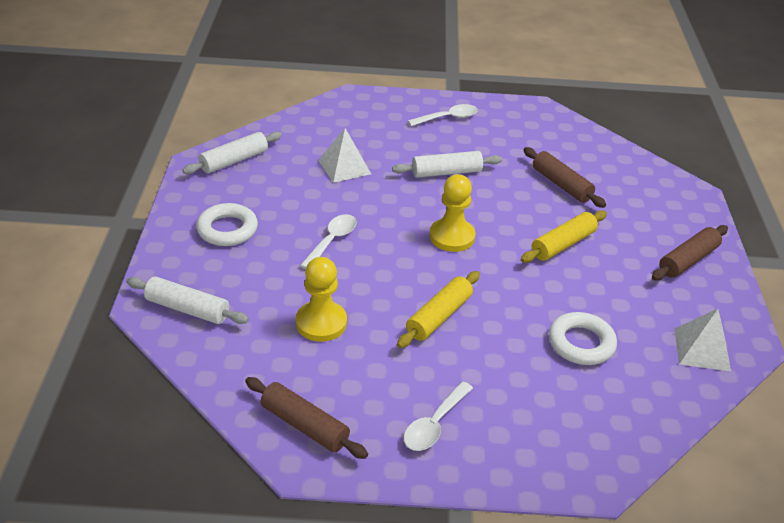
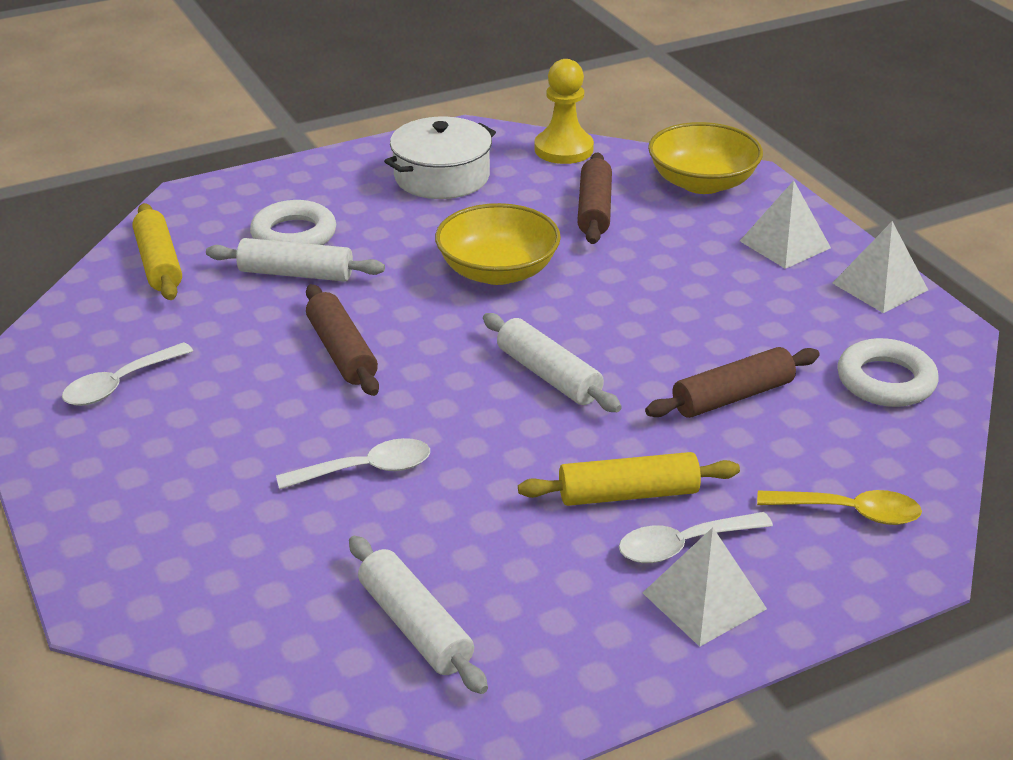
white pot: none = 0 -> [384,117,496,199] = 1
white pyramid: [318,128,371,183] [675,309,731,371] = 2 -> [643,527,767,647] [740,181,831,269] [832,221,928,313] = 3
yellow bowl: none = 0 -> [435,203,561,285] [648,122,763,194] = 2
yellow pawn: [296,257,347,342] [429,174,476,252] = 2 -> [534,59,594,164] = 1
yellow spoon: none = 0 -> [757,490,922,525] = 1

